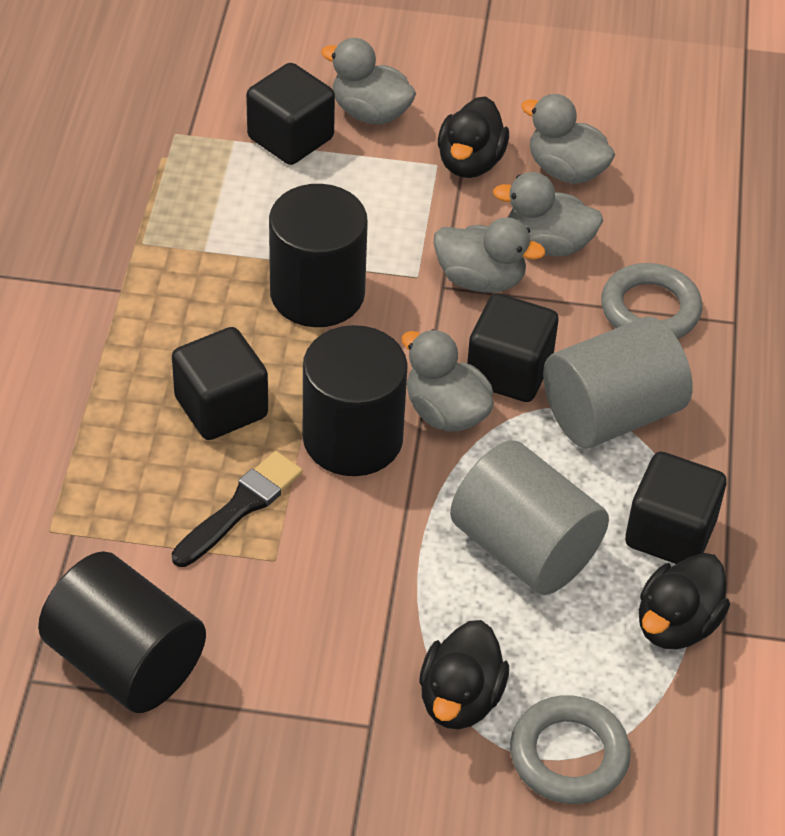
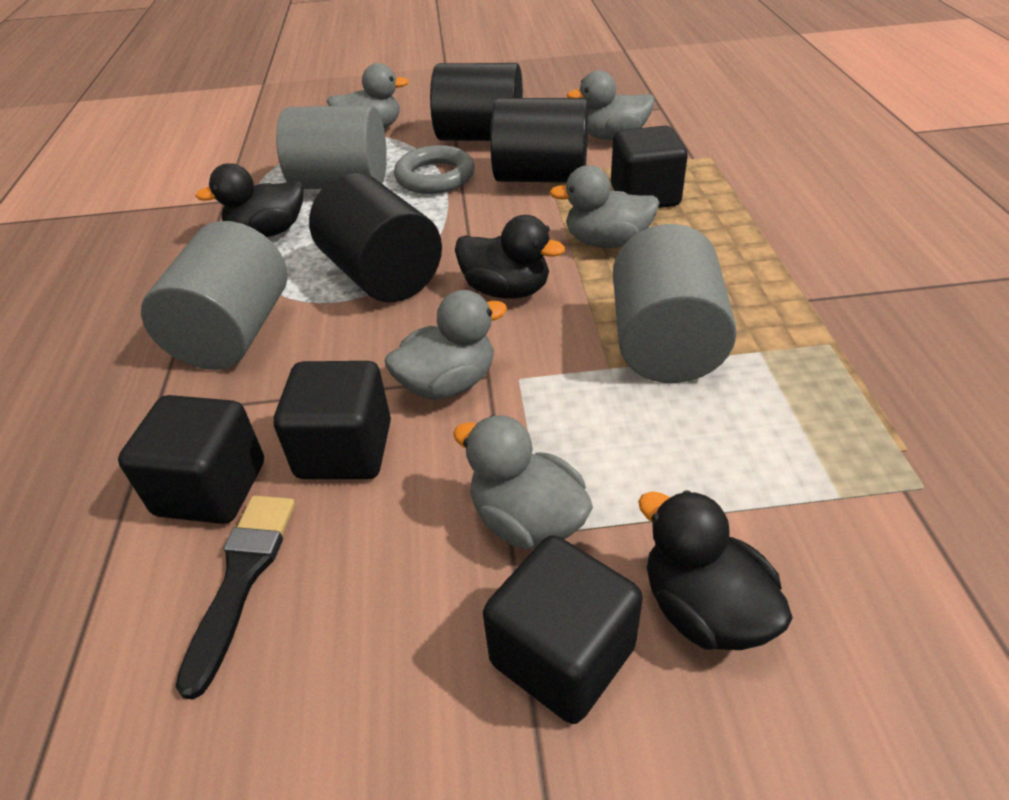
grey cylinder: [450,440,609,595] [543,317,693,448] = 2 -> [141,221,287,370] [276,105,387,189] [613,224,737,383] = 3
grey ring: [510,695,631,804] [601,263,702,339] = 2 -> [394,145,475,194] = 1

